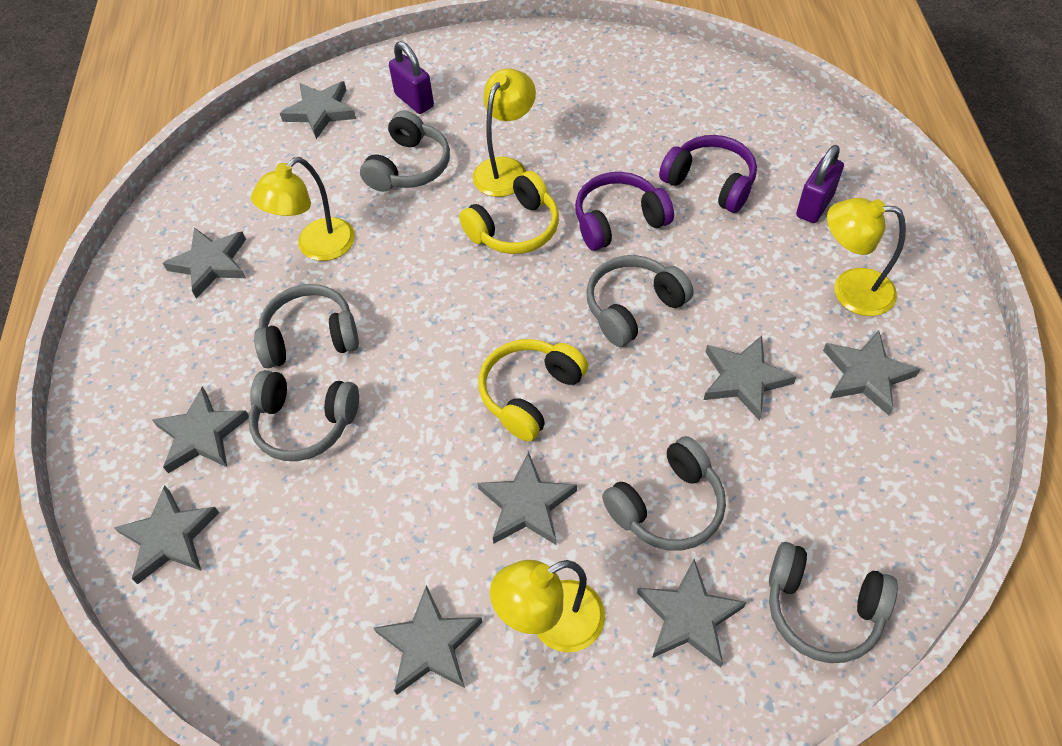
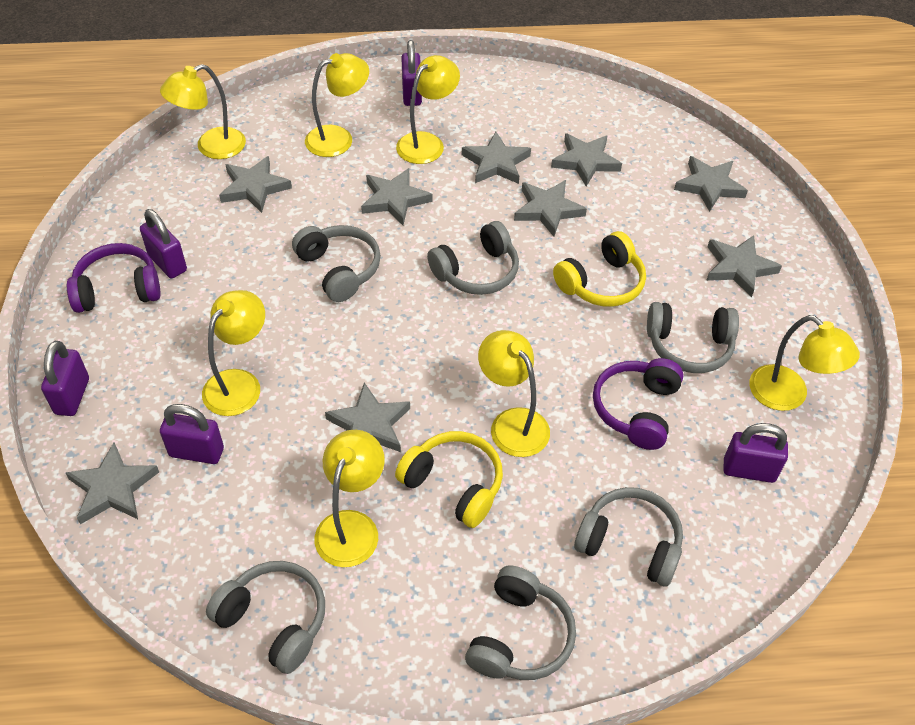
purple padlock: [389,41,434,114] [796,145,844,223] = 2 -> [41,341,89,416] [140,209,187,278] [160,404,224,464] [401,40,422,106] [723,423,788,483] = 5
yellow lamp: [251,157,355,261] [473,68,536,197] [490,560,605,652] [827,198,906,316] = 4 -> [160,64,246,159] [202,290,265,416] [305,53,369,157] [314,430,385,567] [396,55,460,164] [478,330,550,457] [749,315,860,411] = 7

